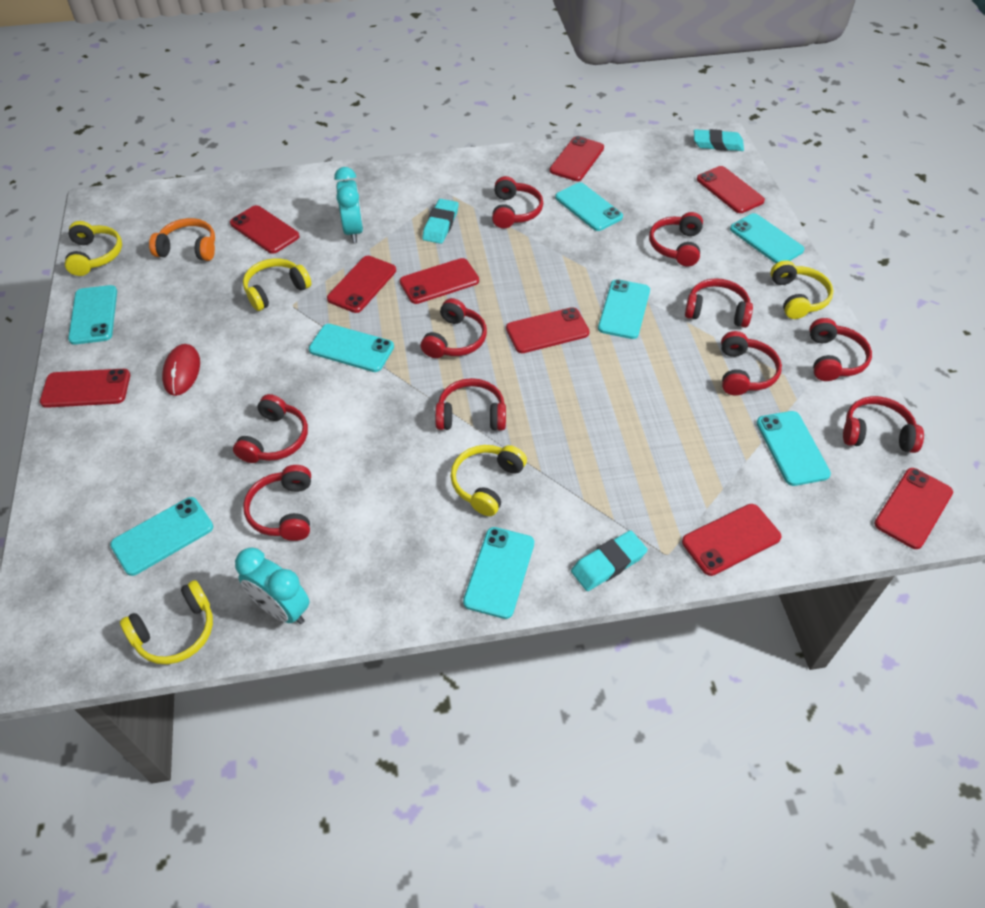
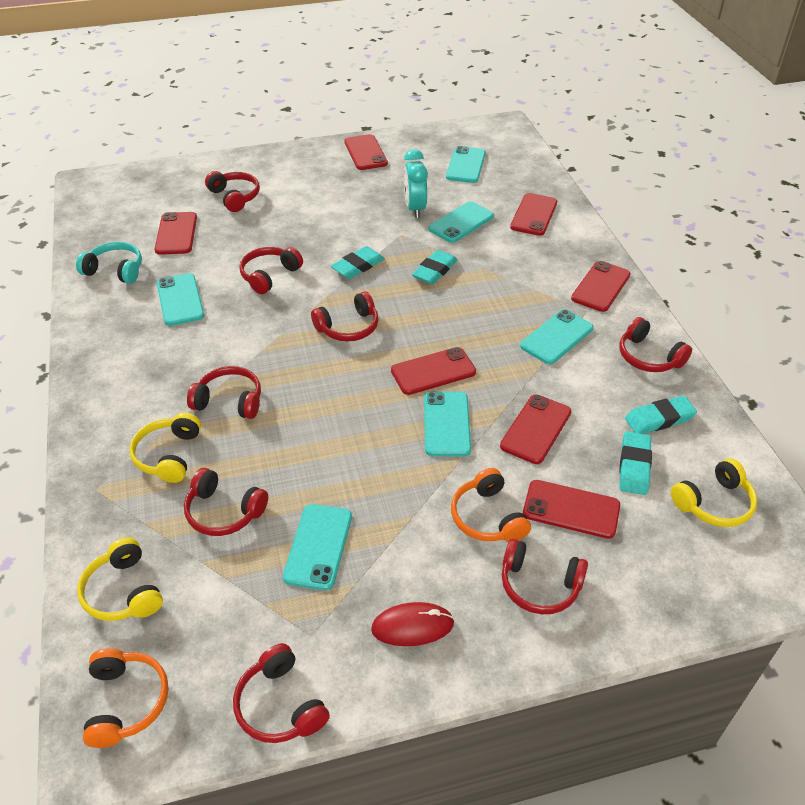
orange headphones: [149,218,215,261] = 1 -> [83,648,169,748] [451,468,531,542] = 2
red headphones: [233,394,308,463] [243,465,311,541] [421,298,487,358] [435,378,506,430] [492,176,543,228] [649,212,703,266] [685,278,753,328] [721,331,782,395] [809,318,872,381] [843,396,924,453] = 10 -> [184,468,268,536] [187,366,261,419] [205,171,260,212] [233,643,330,743] [239,247,303,294] [311,291,379,342] [502,539,588,614] [620,317,692,372] = 8
red phone: [40,369,130,408] [230,205,300,254] [327,256,396,313] [400,258,479,304] [506,307,590,353] [550,136,604,181] [682,504,781,576] [697,166,765,213] [874,468,953,549] = 9 -> [155,212,197,255] [344,134,388,170] [391,347,476,395] [500,394,571,464] [510,193,557,236] [523,480,620,539] [571,261,631,312] = 7
turquoise clock: [235,548,310,624] [334,167,363,243] = 2 -> [404,149,428,218] = 1
turquoise eraser: [422,199,459,244] [571,530,648,591] [694,129,744,151] = 3 -> [331,246,385,279] [412,250,457,285] [619,431,652,495] [625,396,697,434] = 4
turquoise headphones: none = 0 -> [76,242,142,284] = 1
turquoise phone: [68,285,117,345] [110,497,213,576] [309,324,394,372] [463,527,534,619] [555,183,623,231] [598,279,650,339] [730,213,805,263] [756,411,831,486] = 8 -> [157,273,204,326] [283,504,352,590] [424,392,471,456] [429,201,494,243] [446,146,486,183] [520,309,593,364] = 6
yellow headphones: [65,221,122,276] [120,580,213,664] [243,259,312,311] [451,445,527,516] [770,260,834,319] = 5 -> [77,537,163,621] [129,412,201,483] [671,458,757,527] = 3

